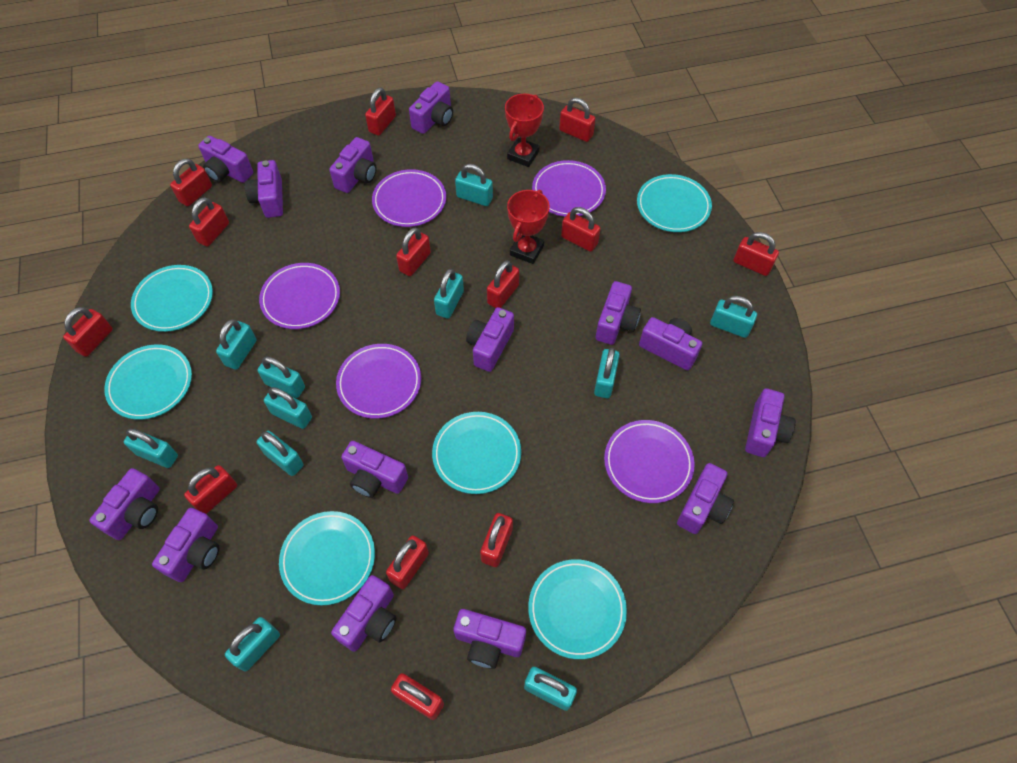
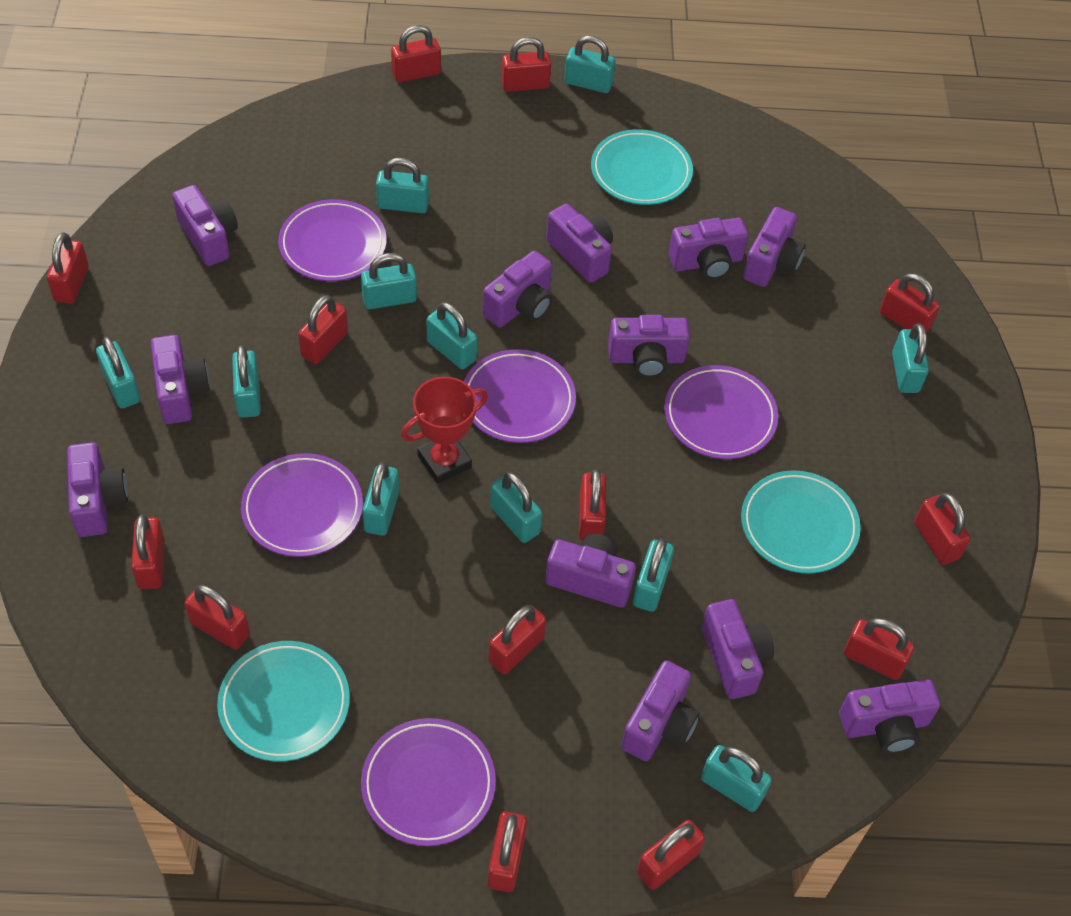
purple camera: [89,468,160,540] [152,508,219,582] [198,136,253,183] [245,160,283,218] [329,137,377,193] [331,575,396,652] [341,441,408,498] [409,81,453,134] [453,609,526,669] [466,307,514,372] [596,281,641,345] [639,317,702,370] [677,463,734,534] [745,388,796,457] = 14 -> [67,442,128,537] [151,335,210,424] [173,185,238,266] [483,251,552,328] [545,534,636,608] [546,204,613,283] [608,315,690,378] [621,660,700,761] [669,218,748,279] [701,599,774,699] [743,207,806,287] [839,680,940,753] = 12
red trophy: [505,93,544,167] [507,190,550,264] = 2 -> [401,377,488,484] = 1
turquoise plate: [104,344,192,420] [131,265,213,332] [279,511,375,605] [432,412,521,494] [528,559,627,659] [637,174,712,232] = 6 -> [217,641,350,762] [591,129,693,205] [741,470,861,574] = 3

